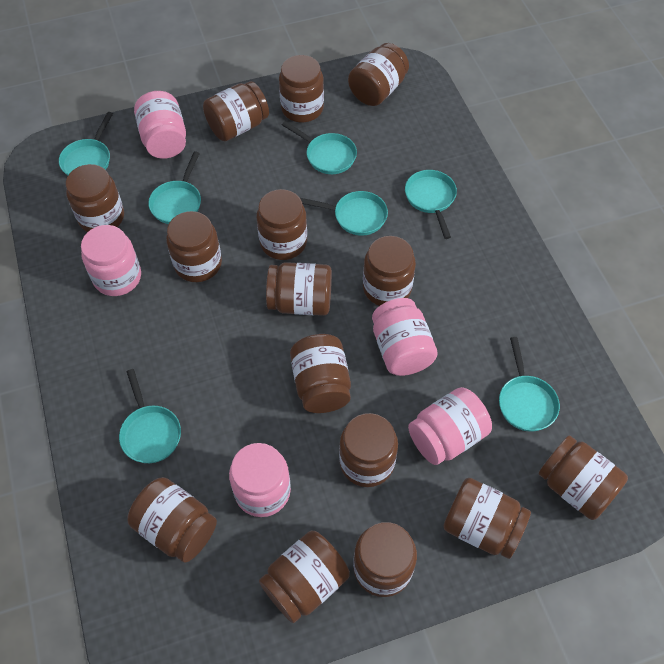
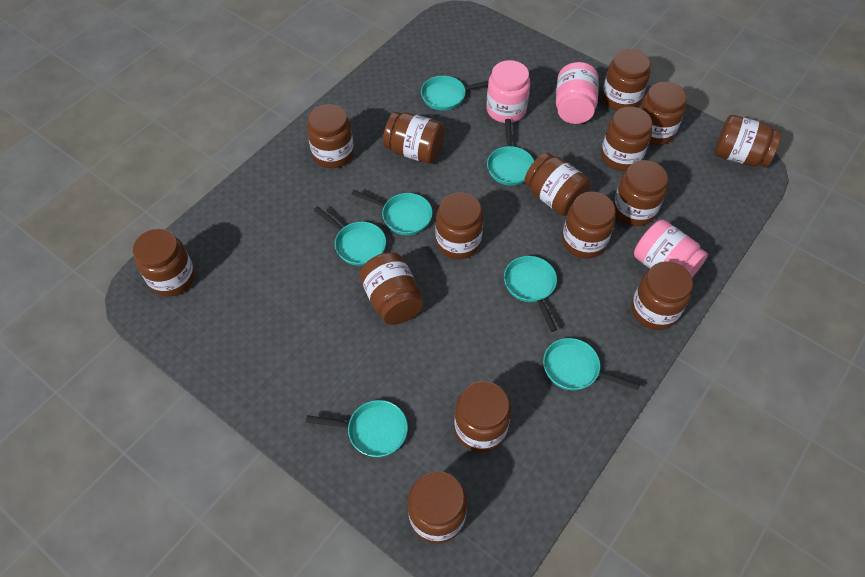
pink jar: [81,225,141,296] [134,91,186,159] [229,443,291,517] [372,298,438,376] [408,387,492,465] = 5 -> [486,60,530,123] [556,62,599,124] [634,219,708,277] = 3

